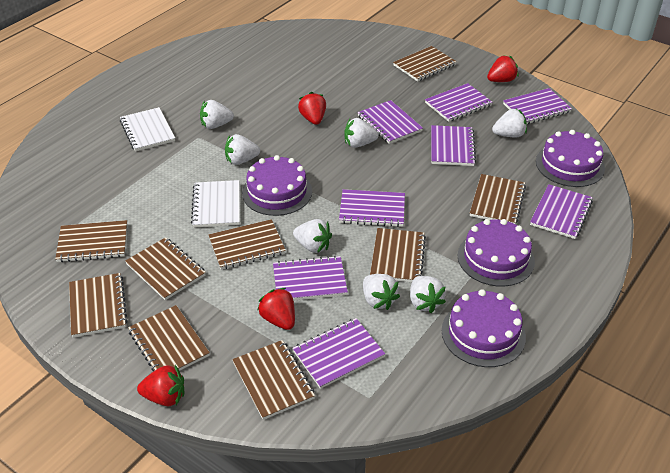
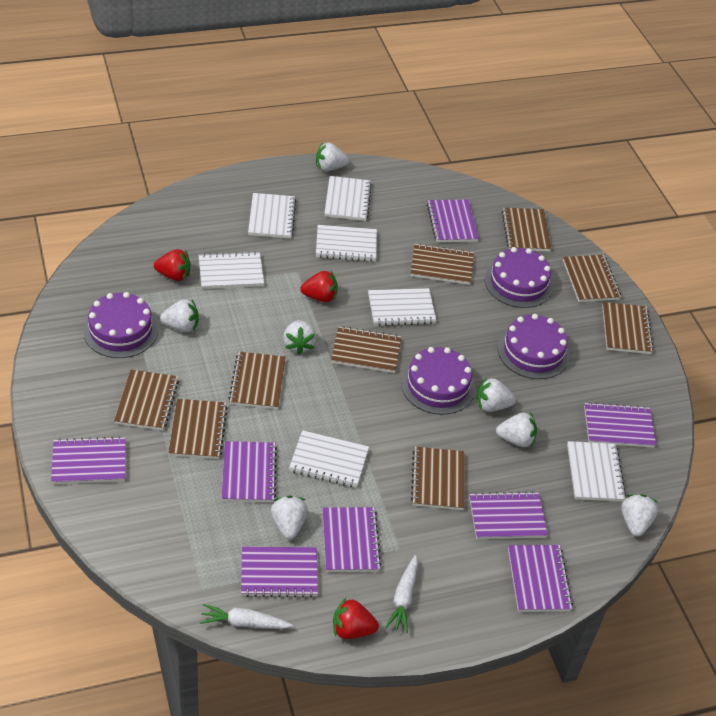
red strawberry: [137,365,184,406] [257,288,295,330] [298,92,326,125] [487,55,518,82] = 4 -> [154,249,191,281] [300,271,338,302] [333,598,379,639] = 3
white carrot: none = 0 -> [199,604,293,629] [385,555,418,633] = 2
white notebook: [120,107,175,151] [191,180,240,228] = 2 -> [199,251,264,289] [248,193,296,239] [289,430,369,488] [316,225,377,262] [324,176,372,221] [368,288,437,326] [567,441,626,502] = 7

